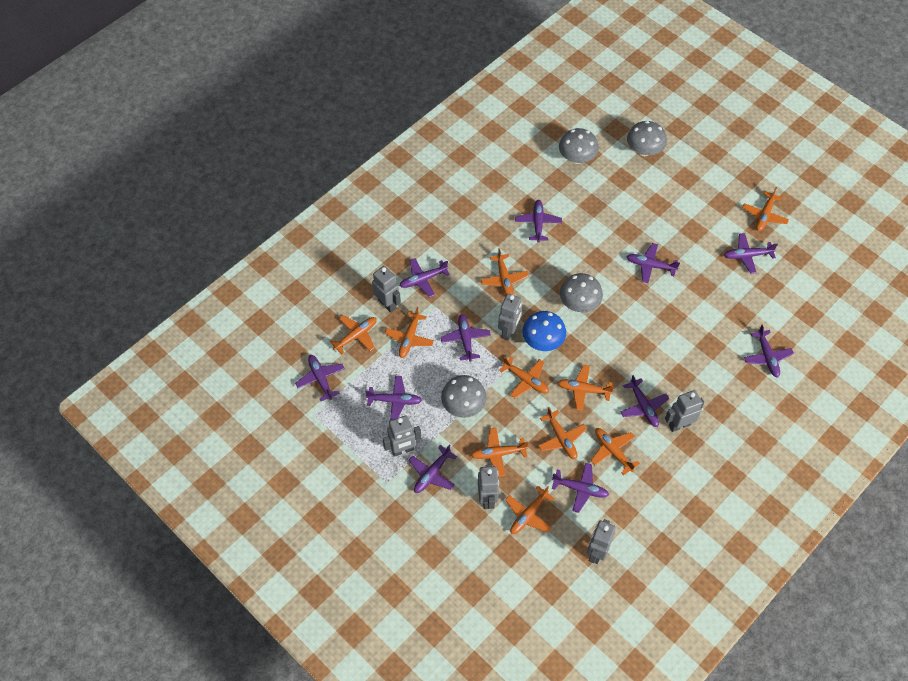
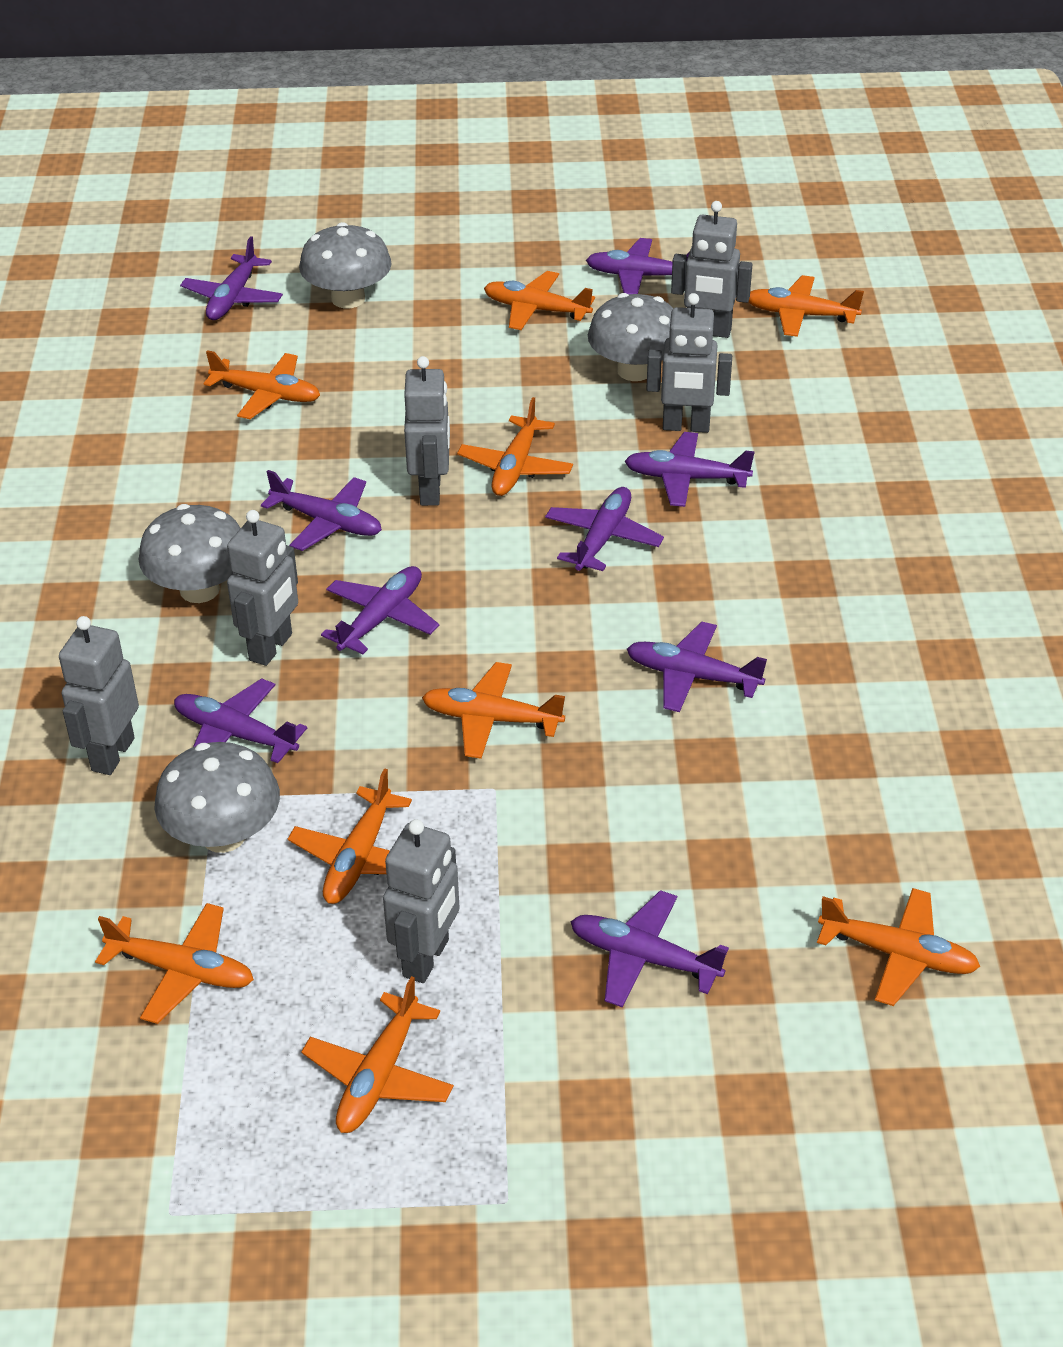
blue mushroom: [523,311,566,351] = 1 -> none = 0
orange plane: [329,315,377,354] [385,307,434,358] [471,428,528,477] [481,248,529,295] [499,356,549,398] [505,486,555,534] [538,407,587,459] [557,365,614,411] [591,428,640,475] [742,187,789,231] = 10 -> [95,903,254,1024] [203,350,320,419] [288,768,412,904] [301,976,454,1133] [422,662,565,759] [457,397,573,496] [484,271,595,330] [748,275,864,337] [817,888,980,1006] = 9
purple plane: [295,355,345,401] [365,376,422,420] [400,258,450,297] [408,444,457,493] [441,314,491,362] [515,200,562,243] [552,463,609,513] [620,375,669,427] [626,243,680,283] [724,233,778,274] [744,325,794,378] = 11 -> [174,678,307,763] [180,236,283,320] [261,470,382,551] [321,566,439,654] [545,487,664,571] [571,890,729,1007] [586,238,690,294] [625,432,755,507] [627,621,767,712] = 9

